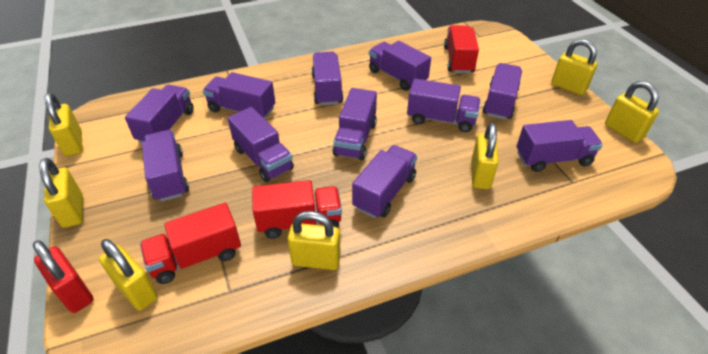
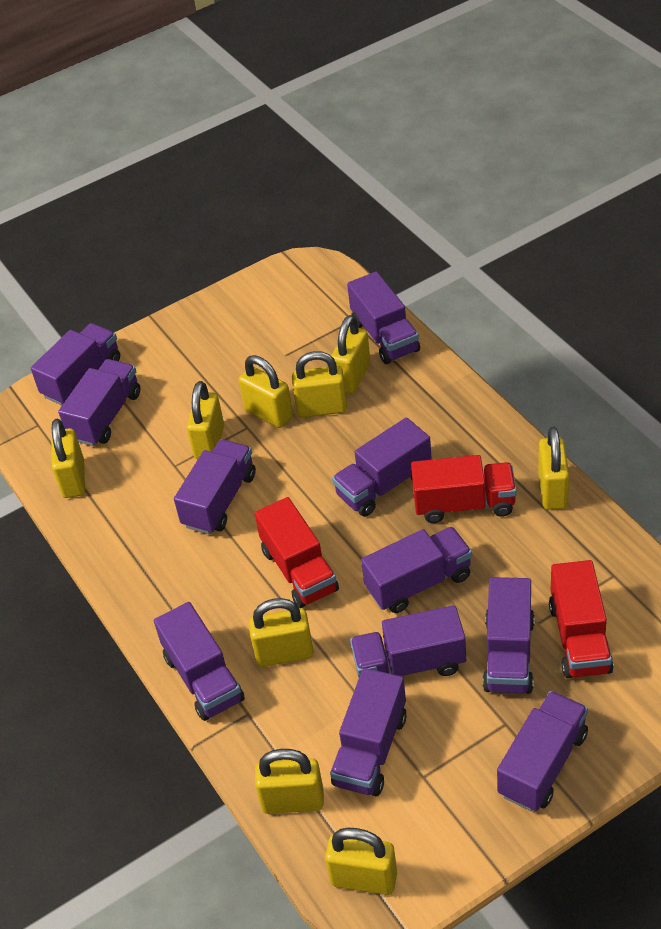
red padlock: [33,240,94,313] = 1 -> none = 0
yellow padlock: [39,158,83,228] [45,93,83,156] [99,239,158,311] [288,211,341,270] [471,122,499,189] [551,39,598,95] [605,81,659,143] = 7 -> [51,419,85,498] [187,381,224,459] [239,355,293,428] [249,598,314,667] [255,749,324,814] [292,351,347,418] [325,828,397,895] [331,315,370,393] [538,427,569,510] = 9

